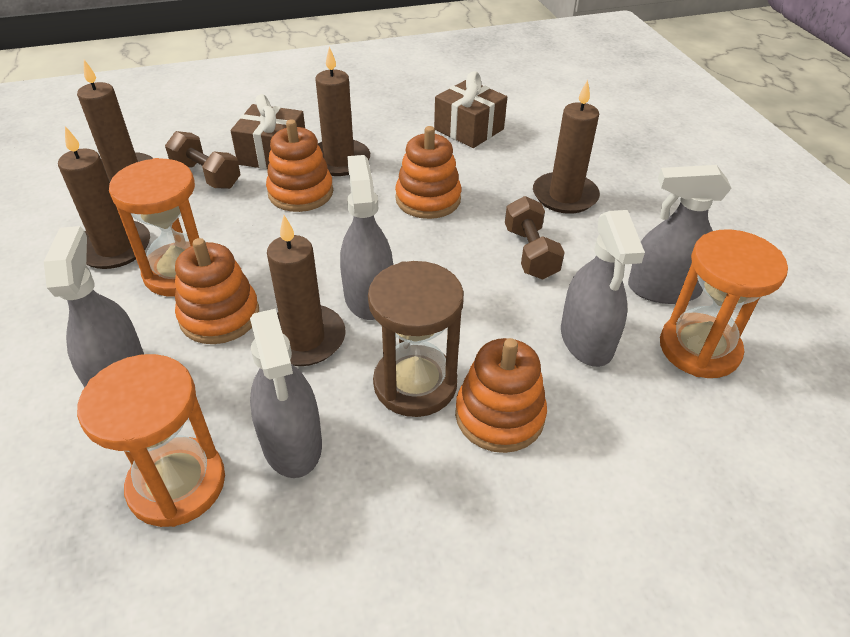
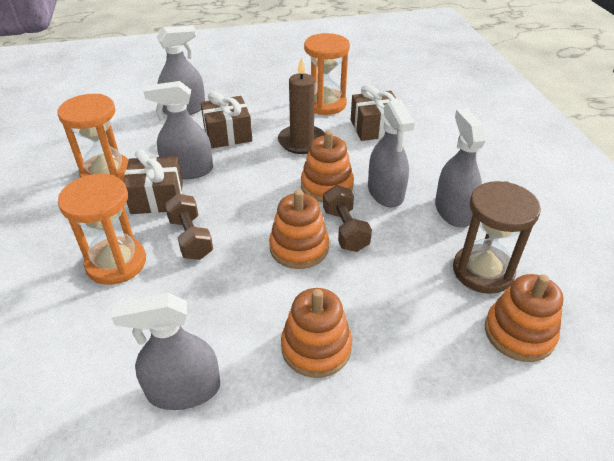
brown candle: [58,126,150,269] [77,60,153,182] [267,215,346,366] [316,46,370,176] [533,80,600,214] = 5 -> [278,57,325,154] = 1
brown gift: [231,94,305,169] [434,71,507,148] = 2 -> [124,149,183,214] [201,91,252,148] [351,85,398,141] = 3

